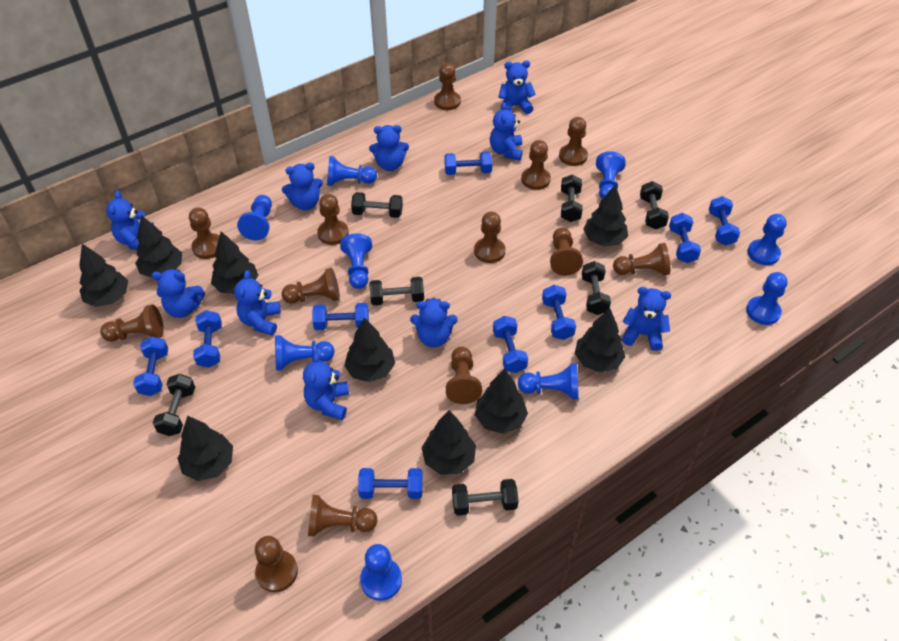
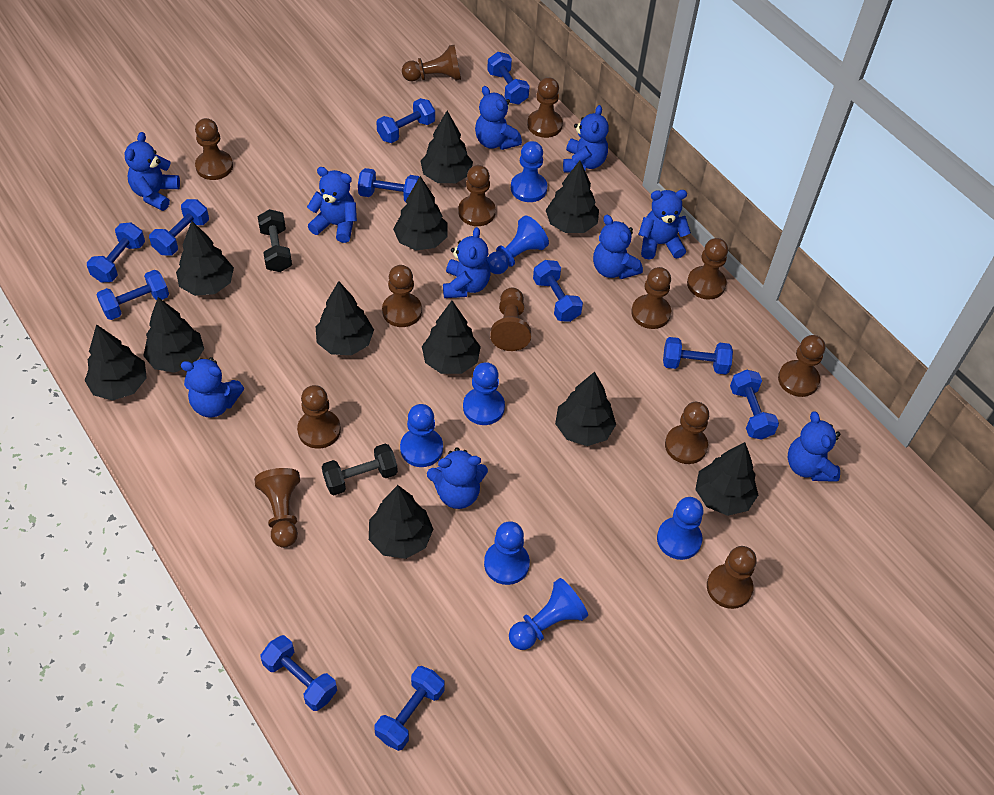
black dumbbell: [153,374,195,436] [351,192,403,218] [370,277,424,305] [452,479,518,516] [561,174,583,222] [582,261,611,315] [640,181,669,229] = 7 -> [258,209,292,272] [322,444,398,495] = 2
black tree: [79,244,128,307] [135,215,182,278] [178,416,233,481] [211,231,258,294] [344,318,395,382] [422,411,476,475] [475,369,528,434] [575,308,625,373] [583,185,628,246] = 9 -> [84,324,147,400] [143,297,204,373] [176,221,234,296] [316,281,374,355] [369,485,433,559] [393,176,448,250] [420,111,473,183] [422,301,481,374] [546,161,599,233] [555,372,616,446] [695,442,758,516] = 11
blue dumbbell: [133,336,168,396] [193,310,222,368] [312,303,369,330] [358,468,423,499] [444,152,492,175] [493,316,528,373] [542,285,576,340] [669,213,701,263] [709,196,740,245] = 9 -> [87,222,145,283] [97,270,169,320] [149,199,209,256] [260,635,337,711] [358,168,419,202] [374,666,444,751] [376,98,435,143] [487,52,530,104] [533,260,583,322] [663,337,733,374] [730,369,779,440] = 11
blue pawn: [237,195,272,240] [275,335,335,371] [327,156,377,186] [340,233,372,289] [360,544,402,601] [518,363,579,400] [596,151,626,199] [746,272,788,325] [747,214,787,265] = 9 -> [400,404,443,467] [463,362,505,425] [484,521,530,585] [487,216,549,274] [509,578,588,650] [511,141,548,202] [657,497,703,560] = 7

